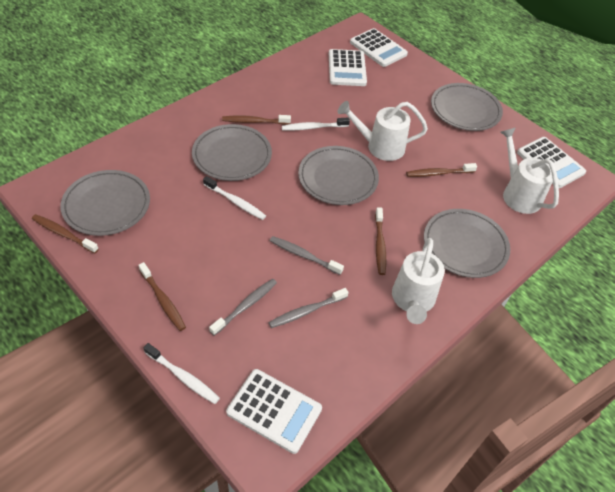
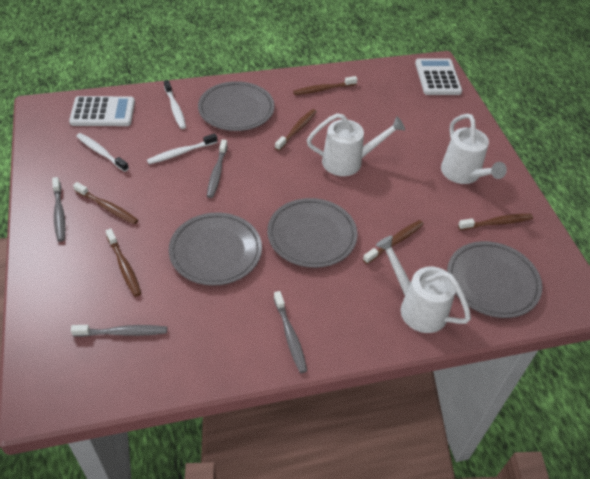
brown toothbrush: [32,214,99,253] [138,262,186,331] [222,115,291,125] [375,207,386,275] [406,163,477,177] = 5 -> [73,182,138,224] [106,228,142,297] [275,109,317,151] [293,76,357,95] [363,220,424,264] [458,214,533,230] = 6
grey plate: [60,170,150,236] [192,124,272,181] [298,146,379,205] [424,209,511,278] [431,83,503,131] = 5 -> [169,212,262,286] [198,81,275,131] [267,198,358,268] [447,241,542,318] = 4
grey toothbrush: [209,279,277,336] [268,288,349,328] [270,236,344,275] = 3 -> [52,177,65,242] [71,325,167,337] [207,139,228,198] [273,291,307,373] = 4
white calculator: [226,369,322,454] [329,49,367,86] [350,28,408,67] [517,137,586,188] = 4 -> [69,96,135,126] [415,58,462,95] = 2

